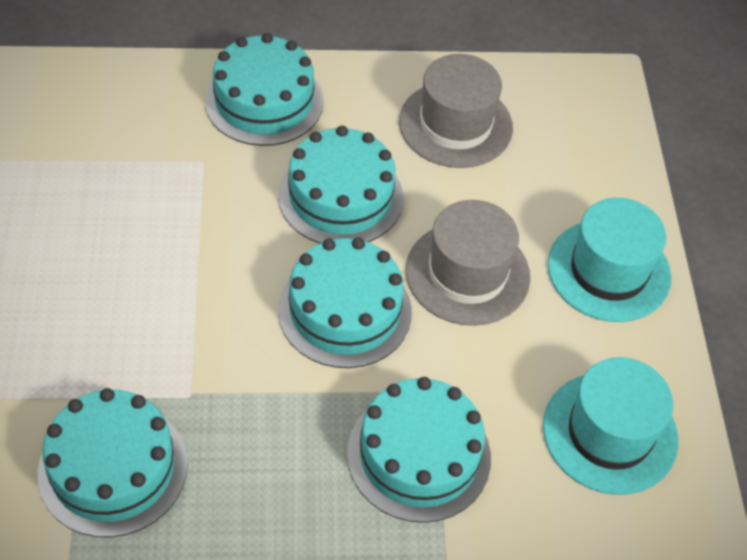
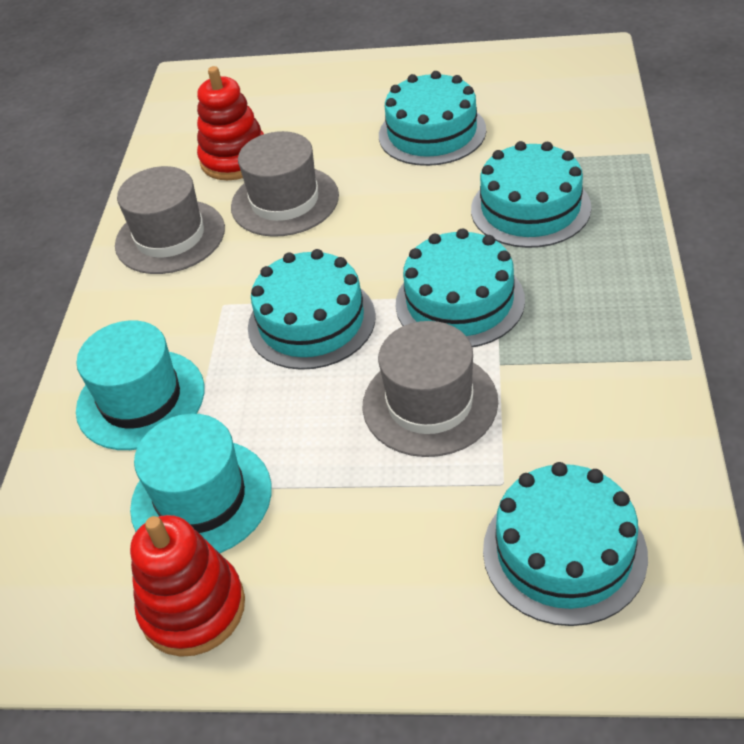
grey hat: [399,54,513,168] [406,200,530,326] = 2 -> [115,166,225,274] [231,131,339,237] [363,321,498,457] = 3
red stacking toy: none = 0 -> [130,515,245,657] [197,66,264,180] = 2

